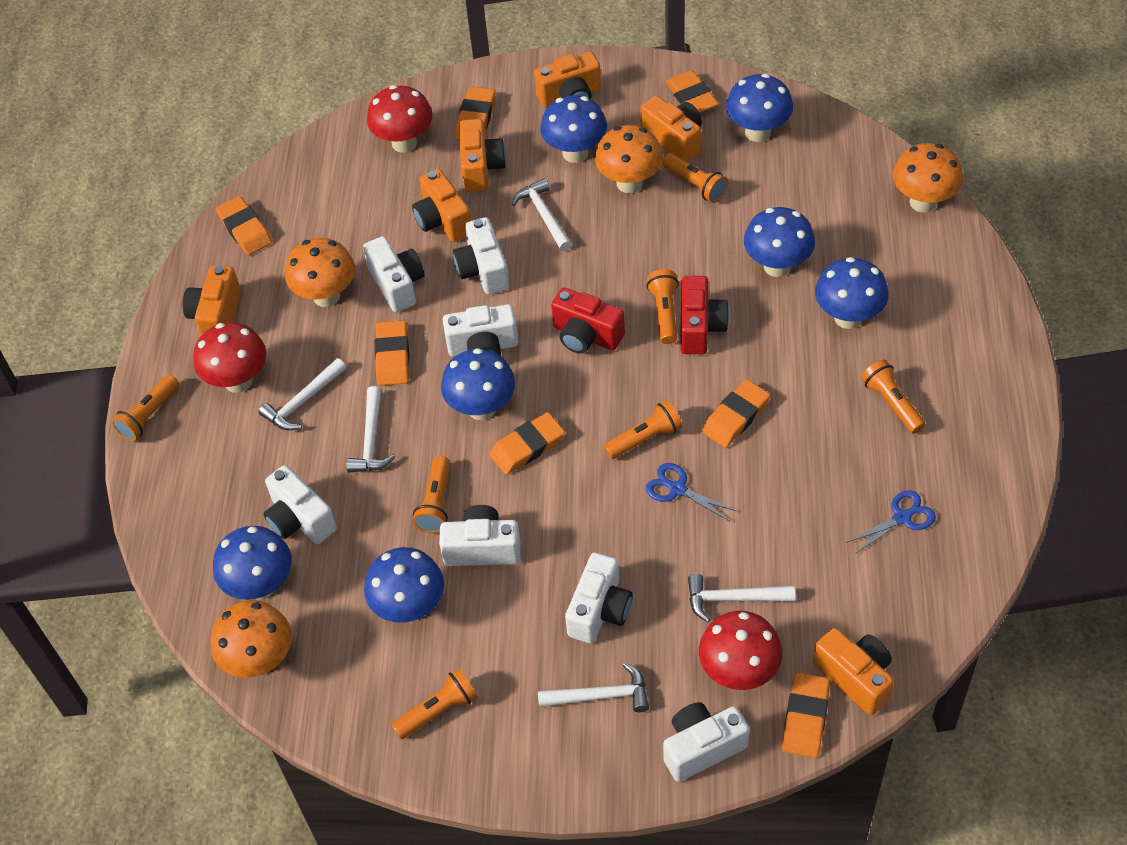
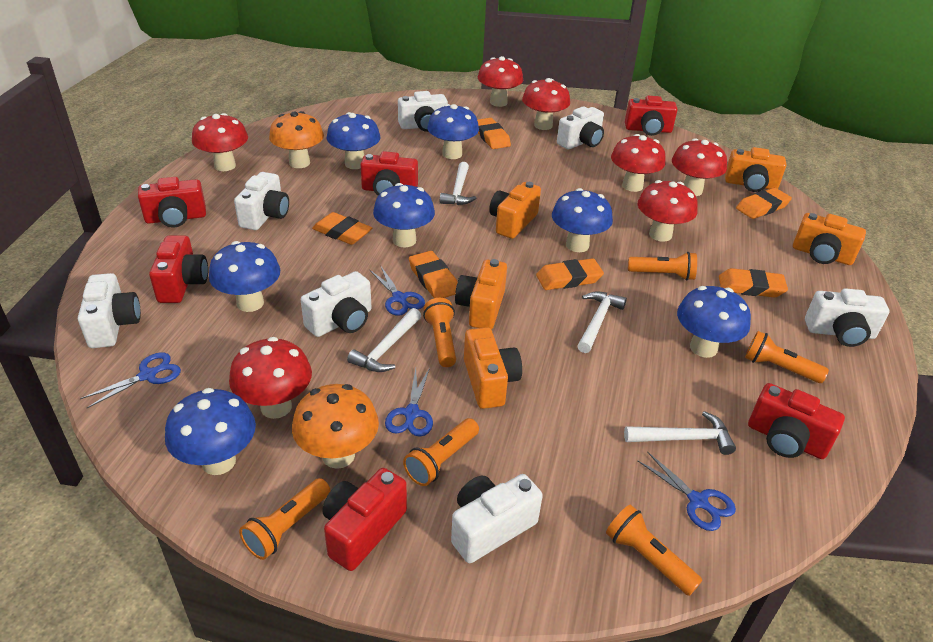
blue scissors: [646,463,737,521] [846,490,936,554] = 2 -> [80,352,181,408] [370,267,425,316] [385,368,433,436] [637,452,736,531] = 4
orange camera: [183,266,241,335] [412,169,471,242] [459,119,506,192] [534,51,601,108] [640,96,702,162] [813,628,894,715] = 6 -> [455,259,507,330] [464,327,522,409] [489,182,541,239] [725,147,786,192] [793,213,866,265] = 5
orange eraser: [216,196,272,255] [375,320,410,386] [455,86,496,140] [489,412,565,475] [665,70,719,113] [702,379,770,448] [782,672,830,758] = 7 -> [312,212,372,245] [409,251,457,298] [477,118,511,149] [536,258,604,290] [719,268,788,297] [736,188,792,219] = 6
orange flashlight: [111,374,179,441] [391,668,478,739] [413,456,450,533] [604,400,683,459] [647,269,679,344] [662,153,728,203] [861,360,926,434] = 7 -> [239,478,331,560] [403,418,479,486] [423,298,456,367] [606,505,702,596] [628,252,697,281] [745,331,829,383] = 6
orange mushroom: [211,600,292,678] [285,238,355,307] [595,125,663,193] [893,143,963,213] = 4 -> [269,111,324,168] [292,384,379,469] = 2
red camera: [551,288,625,354] [680,276,729,354] = 2 -> [138,177,206,227] [149,235,208,303] [322,468,407,571] [360,151,418,195] [625,96,678,136] [748,383,845,459] = 6
red mushroom: [193,322,266,393] [367,85,432,153] [699,611,782,690] = 3 -> [192,113,248,171] [229,337,312,419] [478,56,523,107] [522,78,570,130] [611,134,666,192] [637,180,698,242] [672,138,727,196] = 7
white hammer: [258,358,346,430] [346,386,395,473] [512,178,572,251] [538,662,649,712] [688,574,795,622] = 5 -> [347,308,421,372] [440,162,477,205] [577,292,627,353] [624,411,736,455] = 4

